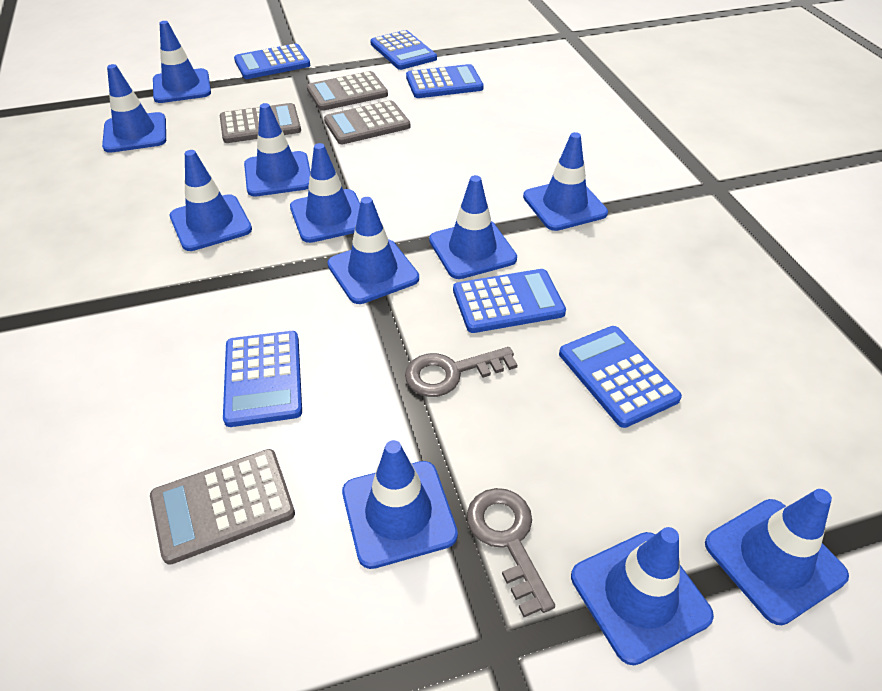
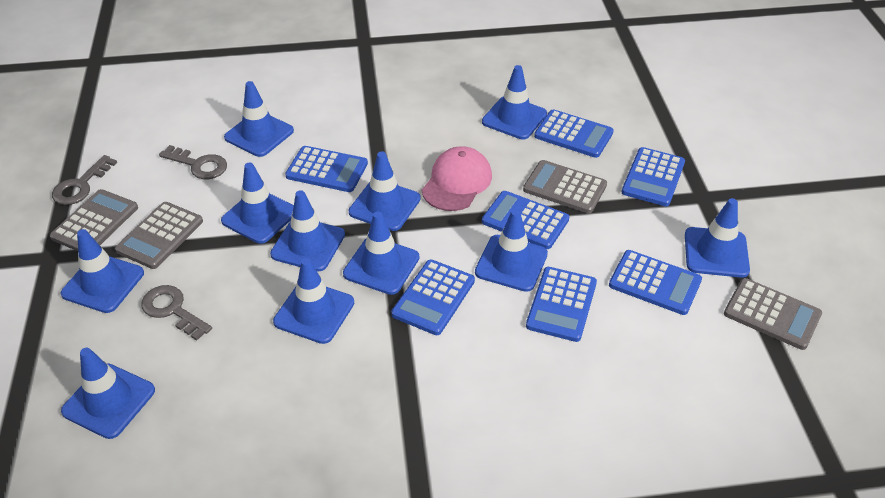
blue calculator: [223,331,302,427] [234,43,311,79] [370,30,437,70] [406,64,484,98] [453,269,566,333] [559,326,682,428] = 6 -> [285,146,368,192] [391,260,475,335] [482,191,569,249] [526,267,597,342] [534,109,614,158] [609,250,702,315] [621,147,685,206] = 7
grey key: [405,347,518,397] [467,488,555,617] = 2 -> [52,155,117,205] [141,285,212,341] [159,145,227,179] = 3
pink cap: none = 0 -> [422,146,492,211] = 1

